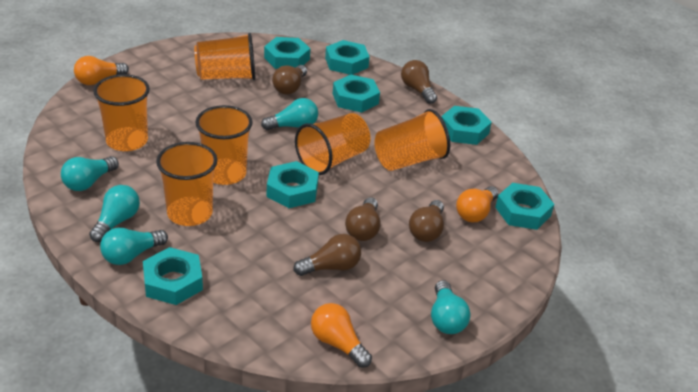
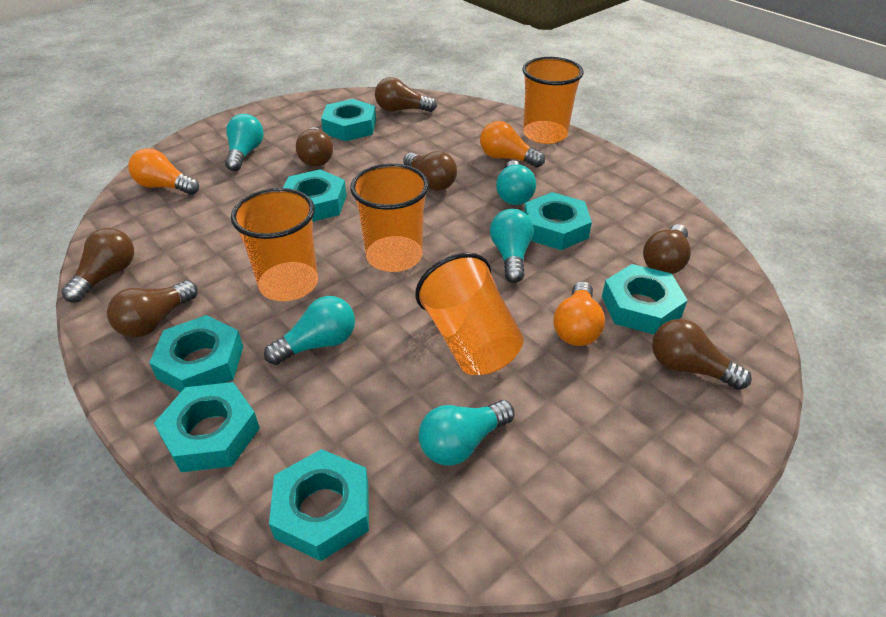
brown light bulb: [272,65,307,95] [293,234,361,276] [345,197,381,241] [401,60,437,104] [409,200,444,242] = 5 -> [62,228,134,303] [107,280,198,338] [296,127,333,167] [375,77,437,112] [403,151,457,191] [643,224,691,274] [652,319,752,390] = 7
orange cup: [93,74,150,151] [156,142,217,226] [194,33,255,80] [195,105,253,185] [295,113,370,175] [374,109,450,171] = 6 -> [231,188,318,301] [350,163,429,272] [415,253,524,375] [522,57,584,144] = 4

